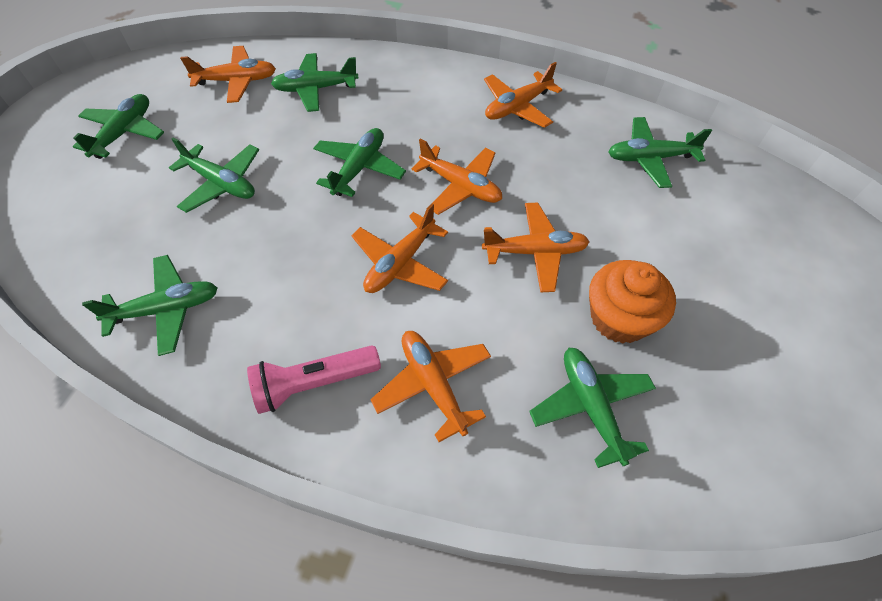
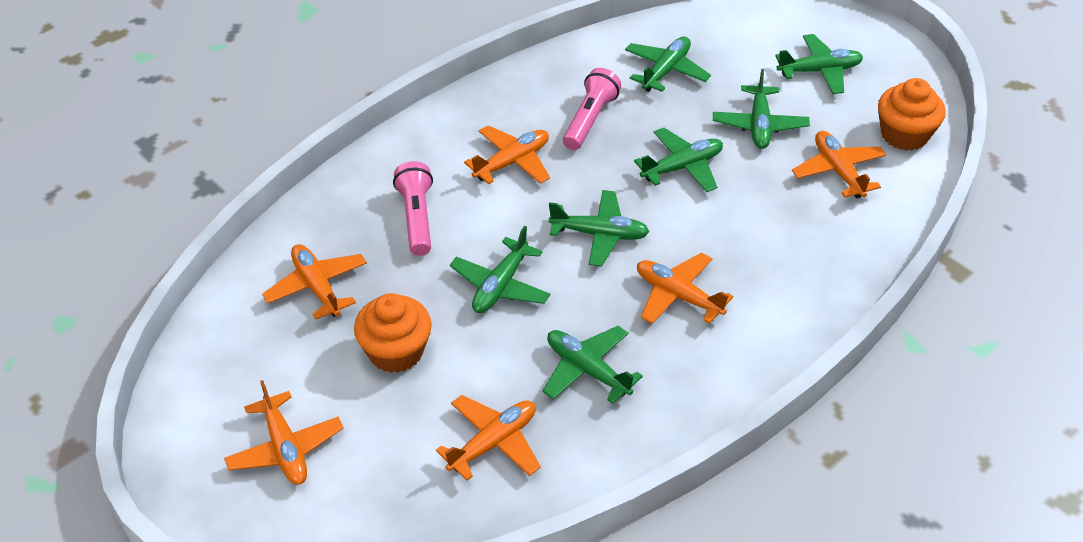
orange cupcake: [589,260,676,344] = 1 -> [354,293,432,373] [878,78,946,150] = 2
pink flashlight: [247,345,381,414] = 1 -> [393,161,433,256] [563,68,621,150] = 2

